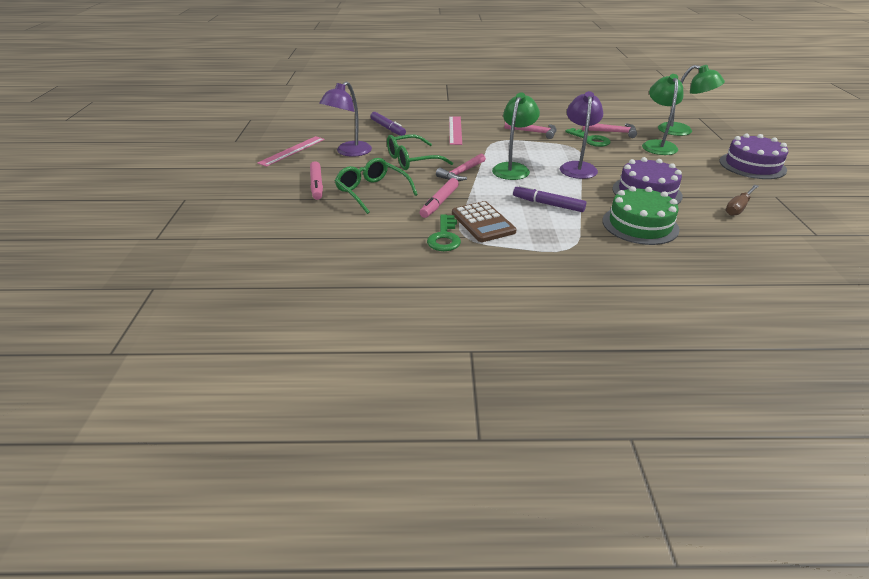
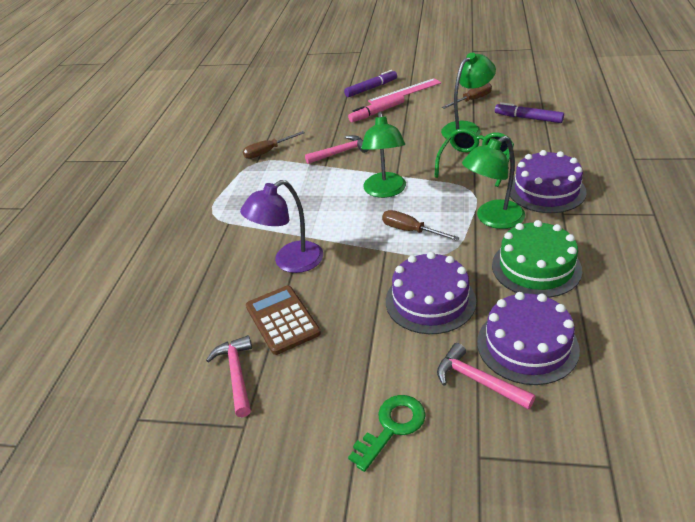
brown screwdriver: [725,184,759,216] = 1 -> [243,131,305,159] [382,210,460,241] [442,83,492,109] = 3
green glasses: [335,158,418,214] [387,135,453,170] = 2 -> [434,128,514,187] = 1
green key: [427,214,461,251] [565,128,611,147] = 2 -> [348,395,426,472] = 1
pink marker: [310,161,323,200] [420,178,459,218] = 2 -> [348,93,405,122] = 1
pink ruler: [257,136,325,167] [449,116,462,145] = 2 -> [368,78,441,104] = 1
purple cake: [612,157,683,204] [720,133,788,179] = 2 -> [386,252,476,334] [477,292,580,385] [510,150,587,213] = 3
purple lamp: [319,81,372,157] [560,91,603,179] = 2 -> [240,180,323,273] = 1

